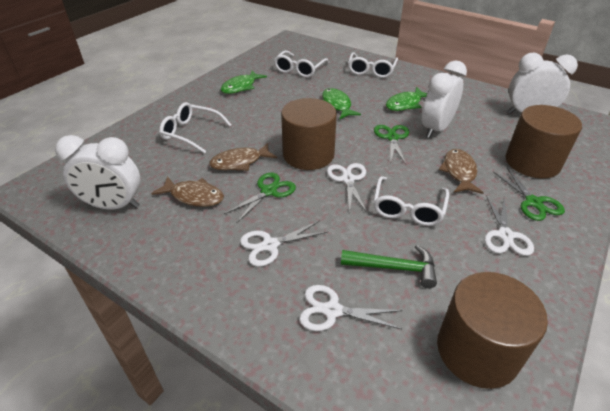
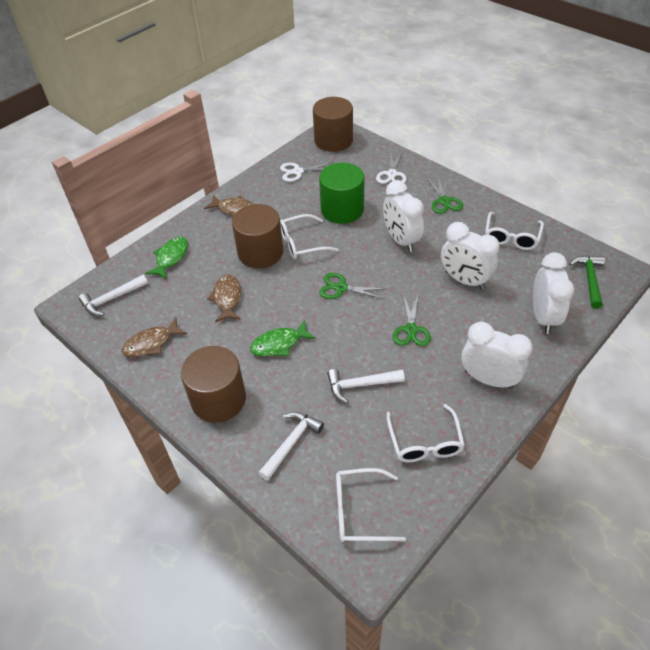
green cylinder: none = 0 -> [319,163,365,224] = 1
green fish: [221,71,267,94] [322,88,361,119] [386,87,428,111] = 3 -> [145,237,188,279] [250,320,316,356] = 2
white clock: [55,135,140,209] [421,60,467,138] [508,53,578,114] = 3 -> [383,180,424,252] [441,222,500,290] [461,322,533,389] [533,253,574,334] = 4
white hammer: none = 0 -> [79,275,148,316] [258,412,324,481] [327,369,405,403] = 3
white scissors: [240,221,328,267] [299,285,402,331] [327,163,367,214] [484,196,534,256] = 4 -> [280,162,334,182] [376,151,406,184] = 2

